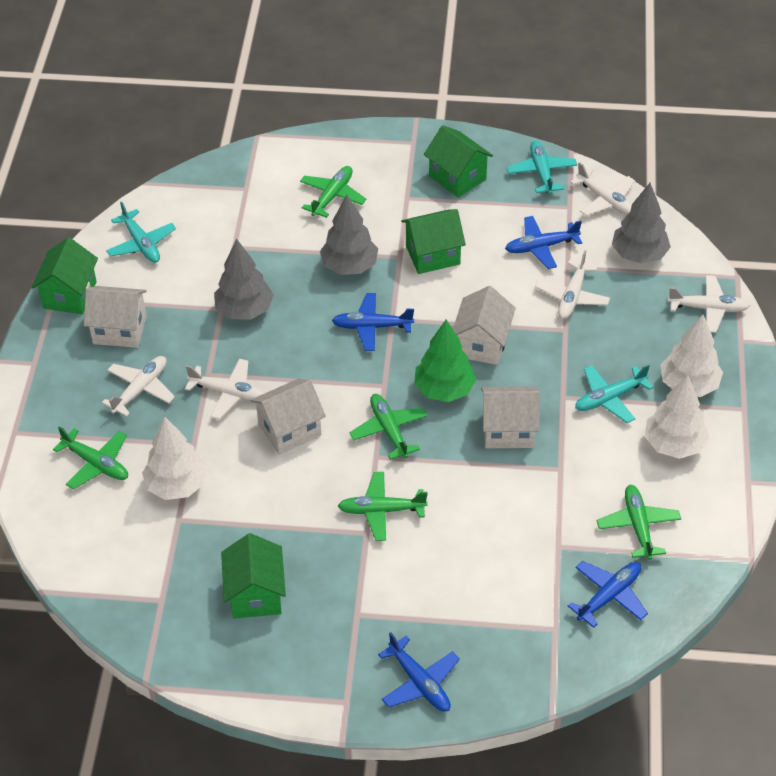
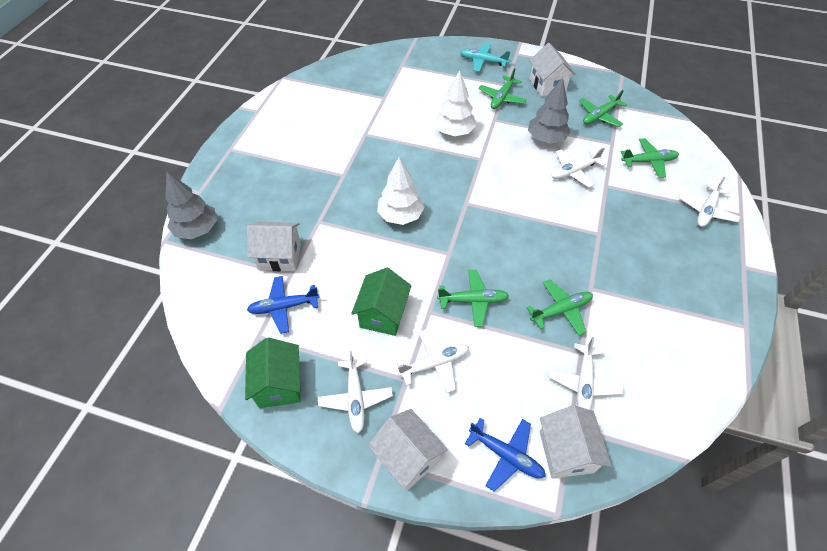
blue plane: [332,293,414,351] [378,632,460,712] [505,216,582,269] [568,561,648,628] = 4 -> [247,276,320,334] [465,418,546,492] = 2
green house: [31,237,98,314] [221,533,286,619] [401,209,466,274] [424,125,493,198] = 4 -> [245,337,301,408] [351,268,412,336] = 2
green tree: [414,319,477,402] = 1 -> none = 0
grey tree: [214,239,274,320] [320,195,378,275] [612,183,671,264] = 3 -> [165,171,217,239] [528,77,571,144] = 2
turquoise plane: [106,201,176,263] [506,140,577,195] [575,364,654,423] = 3 -> [460,43,510,72] = 1
white tree: [142,417,207,500] [645,375,709,459] [660,315,723,397] = 3 -> [377,157,425,225] [434,70,476,136] = 2

